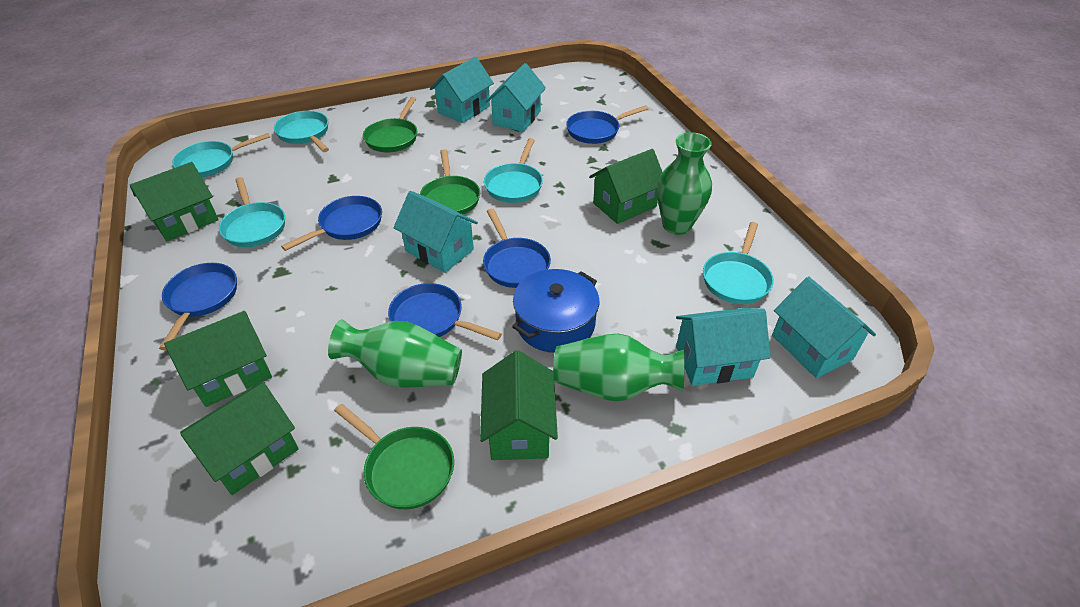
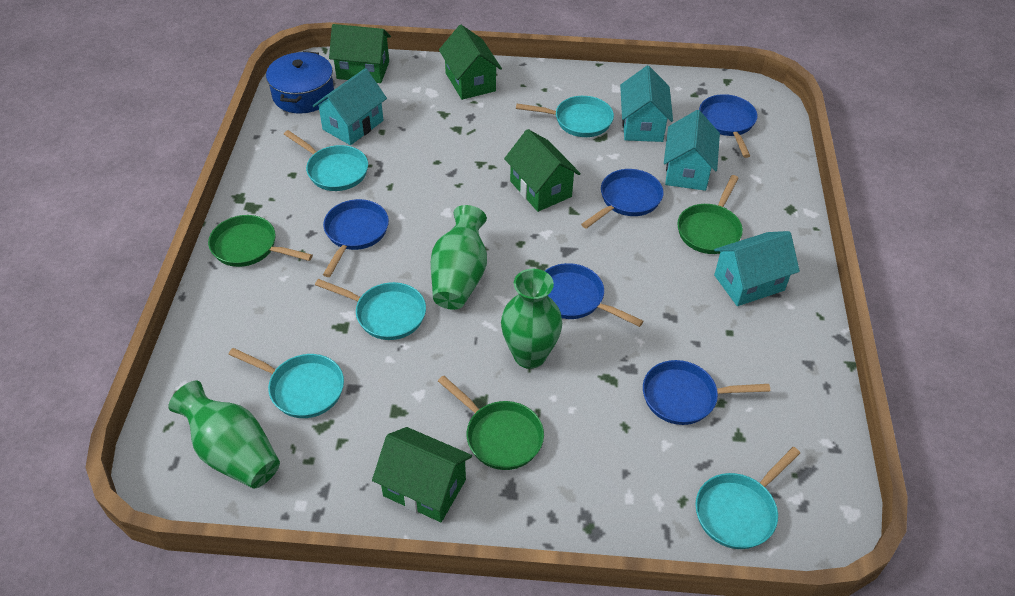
green house: [130,162,219,241] [164,311,272,407] [180,383,299,495] [480,350,558,460] [589,149,662,224] = 5 -> [329,24,391,83] [372,427,472,522] [439,25,502,100] [504,129,581,212] = 4
turquoise house: [393,191,478,273] [430,57,494,123] [486,63,546,132] [676,308,770,386] [772,276,876,378] = 5 -> [313,68,387,145] [620,66,673,142] [664,110,720,191] [714,231,800,306] = 4

